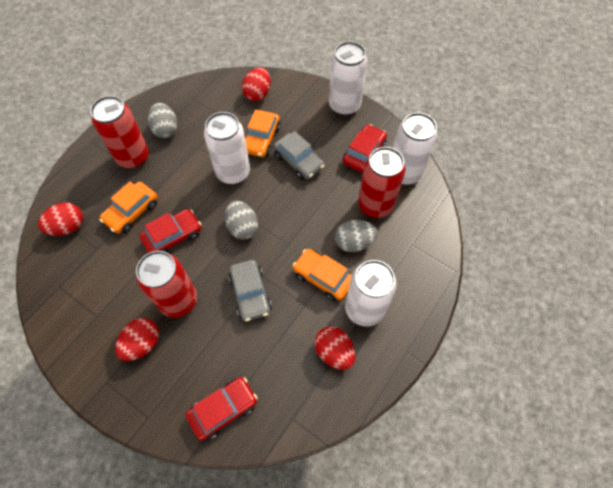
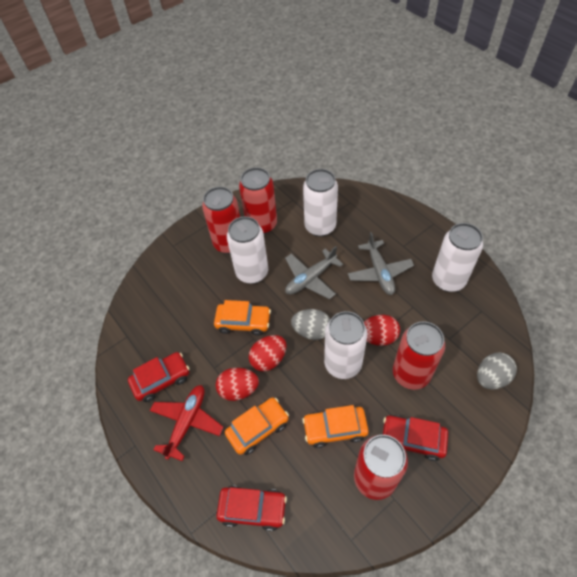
grey car: [228,260,272,321] [273,131,325,180] = 2 -> none = 0
grey egg: [148,103,177,138] [225,201,258,240] [335,220,377,252] = 3 -> [291,309,331,340] [477,352,517,390] = 2
grey plane: none = 0 -> [285,246,343,299] [348,232,414,295] = 2
red can: [90,96,149,169] [136,251,197,318] [358,147,406,218] = 3 -> [202,187,240,254] [239,167,277,234] [354,435,408,500] [393,321,445,390] = 4
red egg: [38,202,83,236] [115,318,159,361] [242,68,271,101] [315,327,355,370] = 4 -> [216,368,259,401] [249,335,287,372] [364,315,400,346] = 3
red plane: none = 0 -> [150,385,223,461] = 1

